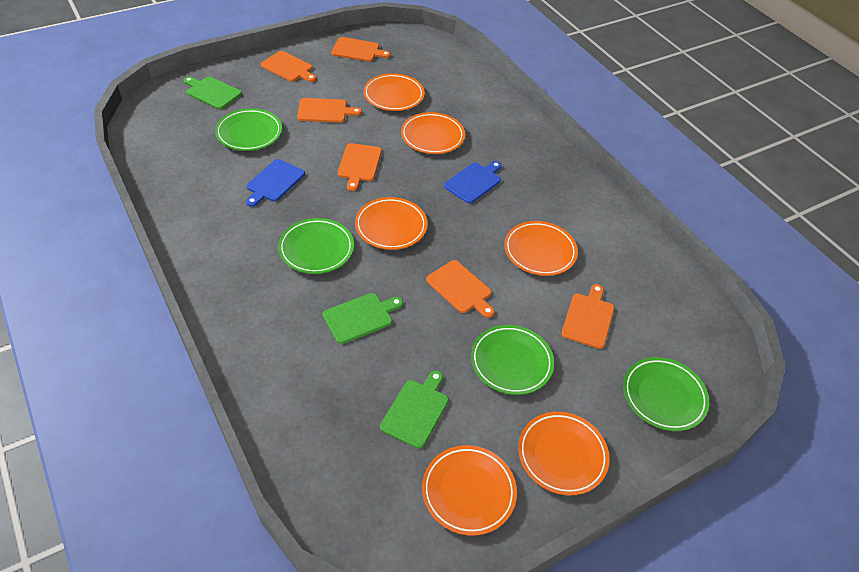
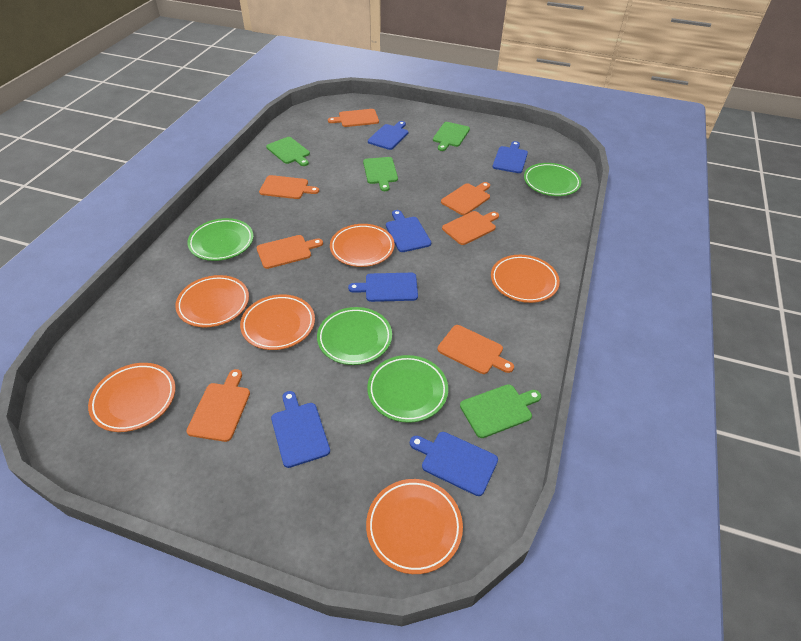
blue cutting board: [246,159,305,207] [444,161,502,204] = 2 -> [271,391,330,468] [348,273,418,302] [368,121,408,150] [386,210,431,252] [410,432,498,496] [493,141,528,173] = 6
green cutting board: [184,76,242,109] [323,293,403,344] [380,371,449,449] = 3 -> [266,137,310,166] [363,157,398,191] [433,122,470,151] [460,384,541,438] = 4
orange cutting board: [261,51,316,82] [297,98,362,123] [331,37,391,62] [338,143,382,191] [426,260,495,318] [561,284,614,349] = 6 -> [186,369,250,442] [256,235,323,269] [259,175,319,199] [328,109,379,127] [437,325,514,374] [441,182,490,215] [442,211,499,245] = 7

